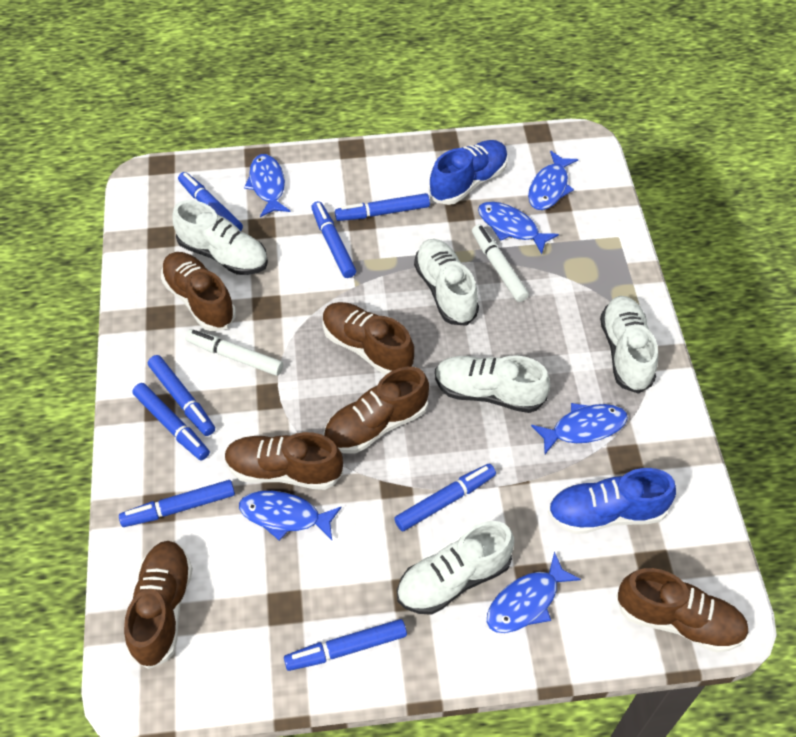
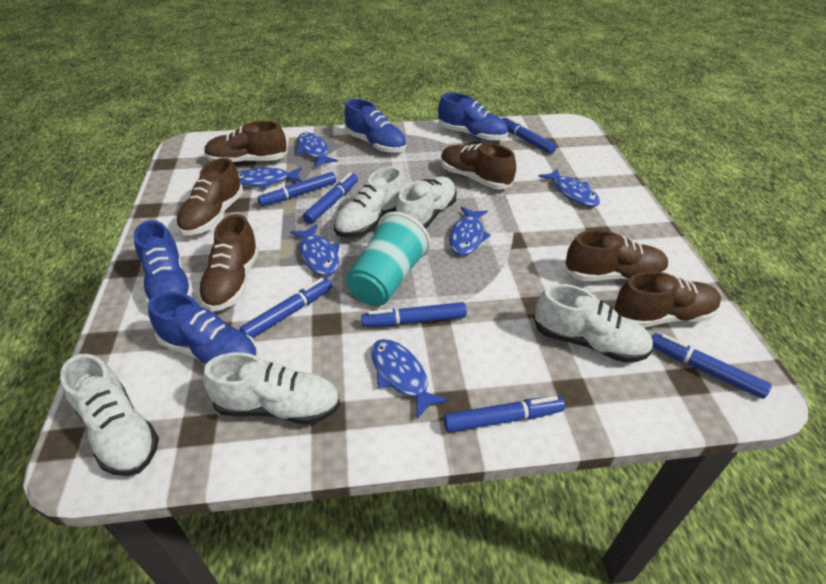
blue marker: [119,480,235,527] [132,383,210,460] [148,355,215,436] [178,172,243,231] [284,619,407,671] [311,201,356,278] [335,193,430,221] [394,464,496,531] = 8 -> [239,278,332,338] [257,172,336,206] [303,173,358,224] [361,302,467,327] [444,396,565,432] [502,116,556,154] [652,333,772,399] = 7
blue shoe: [429,140,508,205] [548,468,676,534] = 2 -> [134,220,194,304] [148,291,258,365] [344,99,406,153] [438,93,508,141] = 4
turquoise cup: none = 0 -> [346,211,431,306] = 1
white marker: [185,329,283,376] [472,224,529,302] = 2 -> none = 0

